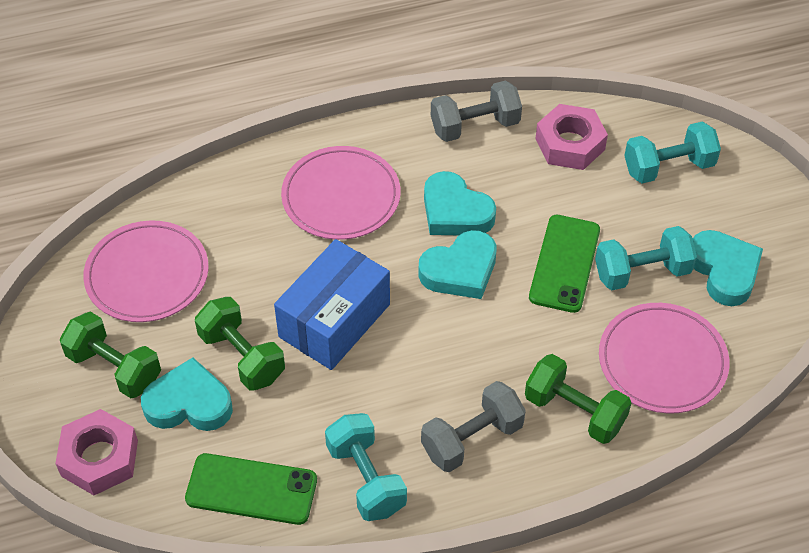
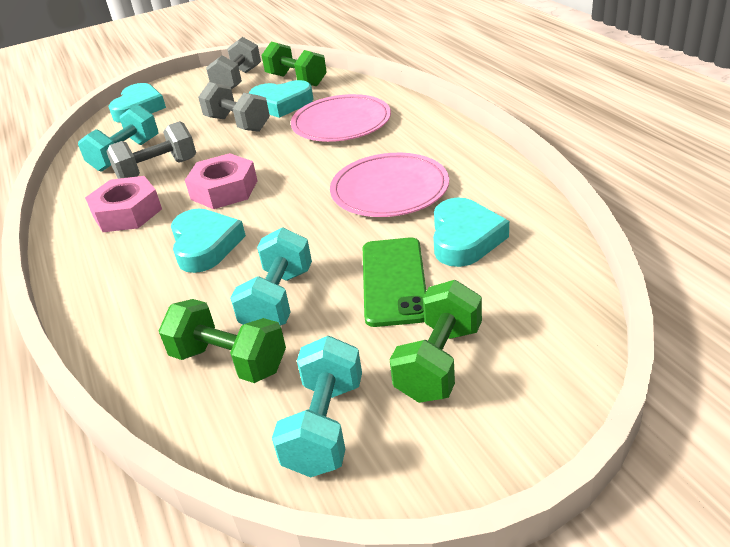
blue box: [274,239,390,370] = 1 -> none = 0
green phone: [185,453,317,525] [529,215,600,313] = 2 -> [363,237,426,327] = 1
grey dumbbell: [421,381,526,472] [431,81,522,142] = 2 -> [106,121,196,179] [198,82,270,132] [206,37,261,89] = 3
pink plate: [83,220,209,322] [281,146,400,240] [599,303,729,414] = 3 -> [291,94,391,142] [330,153,449,217] = 2

